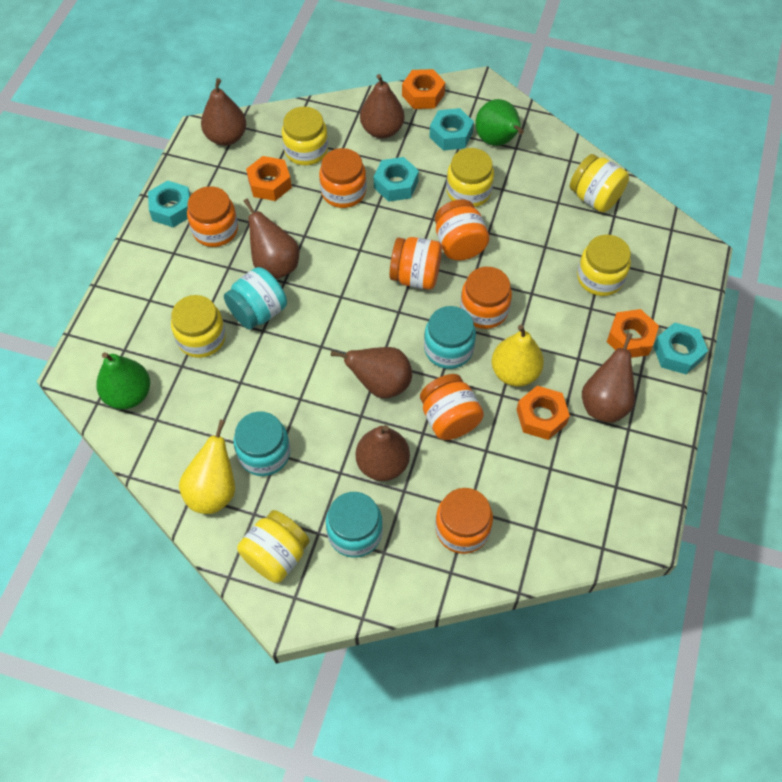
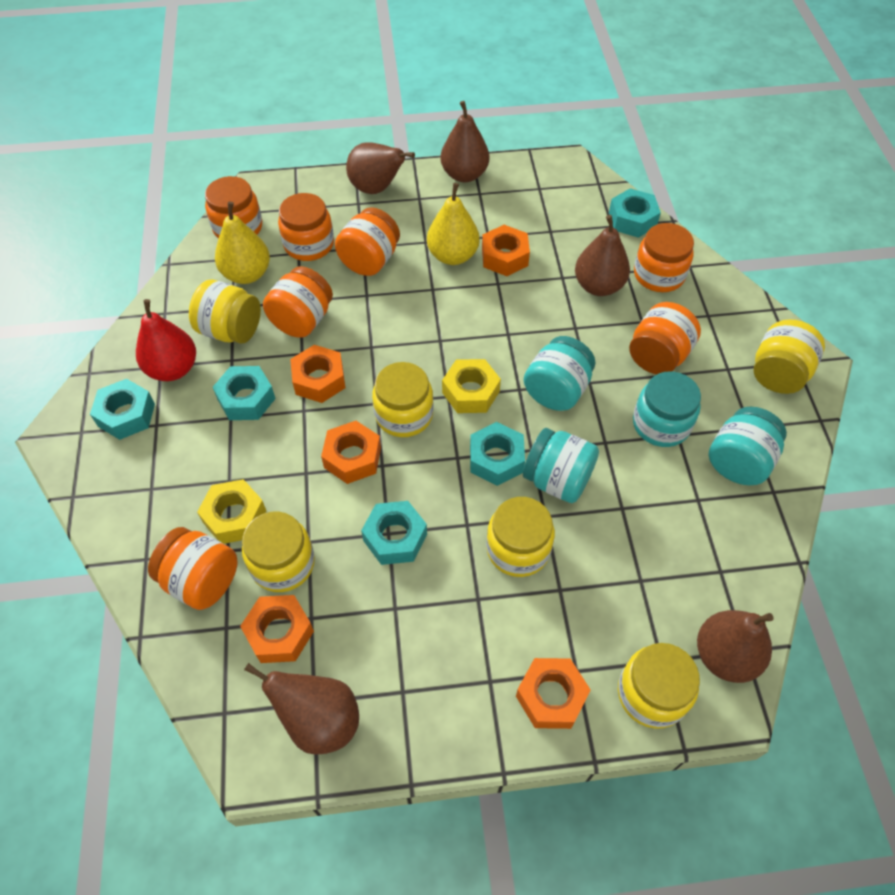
brown pear: [201,78,246,146] [244,199,299,279] [331,347,412,398] [356,425,410,481] [360,74,405,139] [582,333,635,423] = 6 -> [244,663,359,754] [346,142,415,194] [440,101,489,182] [575,215,630,296] [697,610,773,683] = 5
green pear: [96,352,150,409] [475,99,524,146] = 2 -> none = 0
orange nut: [246,156,292,201] [402,69,445,109] [516,386,570,440] [607,309,659,358] = 4 -> [240,595,314,663] [290,345,345,403] [321,421,381,484] [482,225,530,276] [516,658,591,729] = 5
red pear: none = 0 -> [136,299,196,381] = 1
turquoise nut: [148,180,191,227] [374,157,419,202] [429,108,474,151] [653,322,708,374] = 4 -> [90,379,155,440] [213,366,276,420] [361,501,427,565] [470,422,525,486] [609,188,661,238] = 5
yellow nut: none = 0 -> [197,479,266,544] [442,359,501,413] = 2

